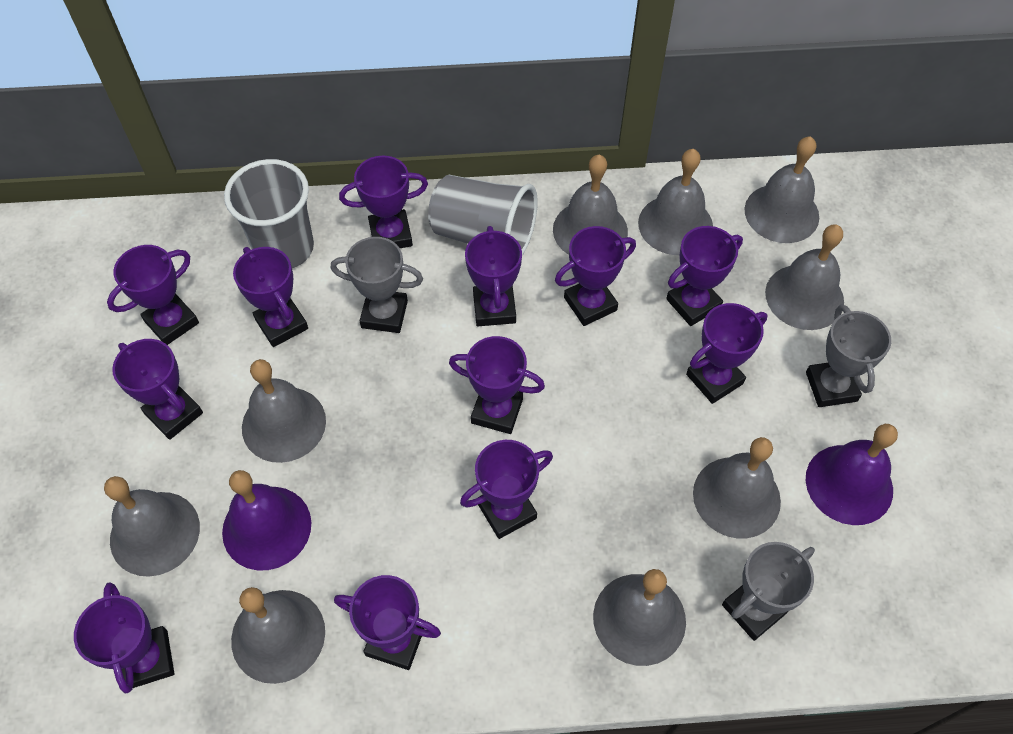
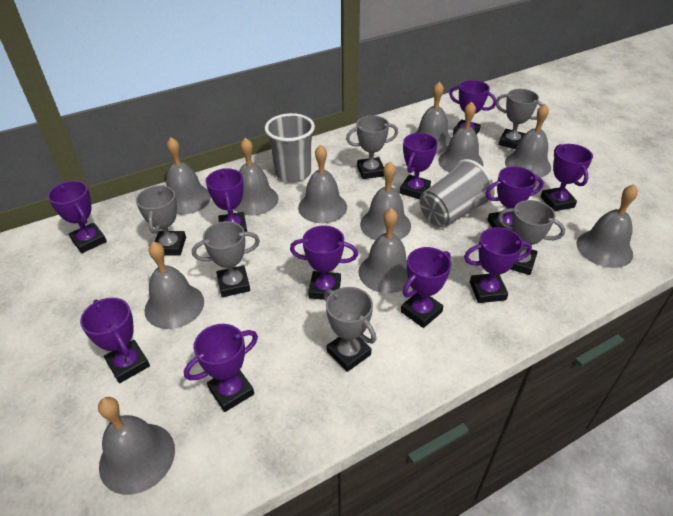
grey bell: [104,476,200,577] [231,587,325,684] [242,359,326,463] [553,155,628,255] [593,569,686,666] [638,149,713,255] [693,437,781,538] [745,136,819,243] [765,224,844,330] = 9 -> [98,397,175,495] [144,241,204,329] [166,137,211,215] [234,138,279,215] [298,145,347,223] [358,208,408,293] [360,162,411,240] [415,82,451,153] [438,102,484,172] [505,104,551,177] [577,184,638,268] = 11
grey trophy: [331,237,423,333] [722,542,815,641] [806,304,891,407] = 3 -> [136,185,186,255] [192,221,260,297] [324,287,376,372] [346,115,398,179] [496,89,544,149] [498,200,565,275] = 6
purple bell: [222,470,311,570] [806,424,898,525] = 2 -> none = 0
purple trophy: [74,582,174,694] [107,245,199,345] [112,339,203,440] [233,247,308,347] [334,575,441,670] [339,156,428,248] [449,336,545,434] [460,440,553,539] [465,226,522,326] [555,226,636,326] [666,226,743,326] [686,303,767,404] = 12 -> [48,181,107,253] [80,297,150,383] [184,324,258,412] [206,168,247,232] [290,226,358,300] [400,133,438,199] [401,247,451,328] [449,80,497,135] [464,227,532,303] [485,166,543,231] [541,144,593,211] = 11

